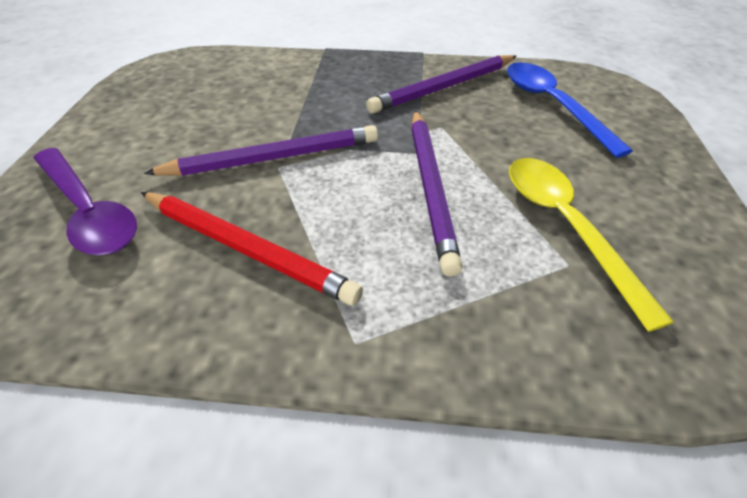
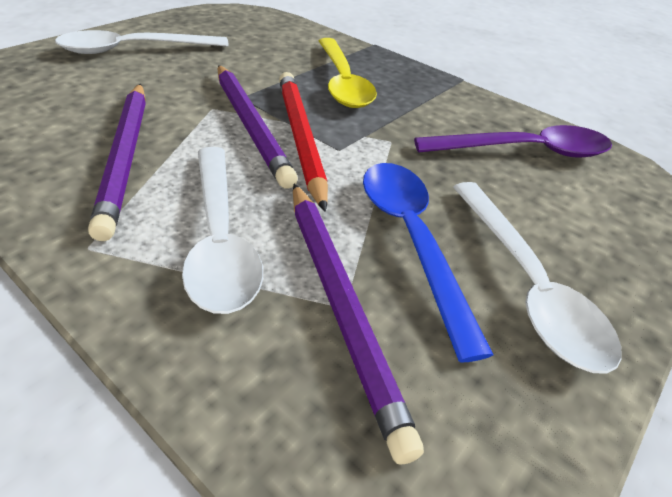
white spoon: none = 0 -> [55,30,229,54] [182,147,263,314] [453,182,622,374] = 3

